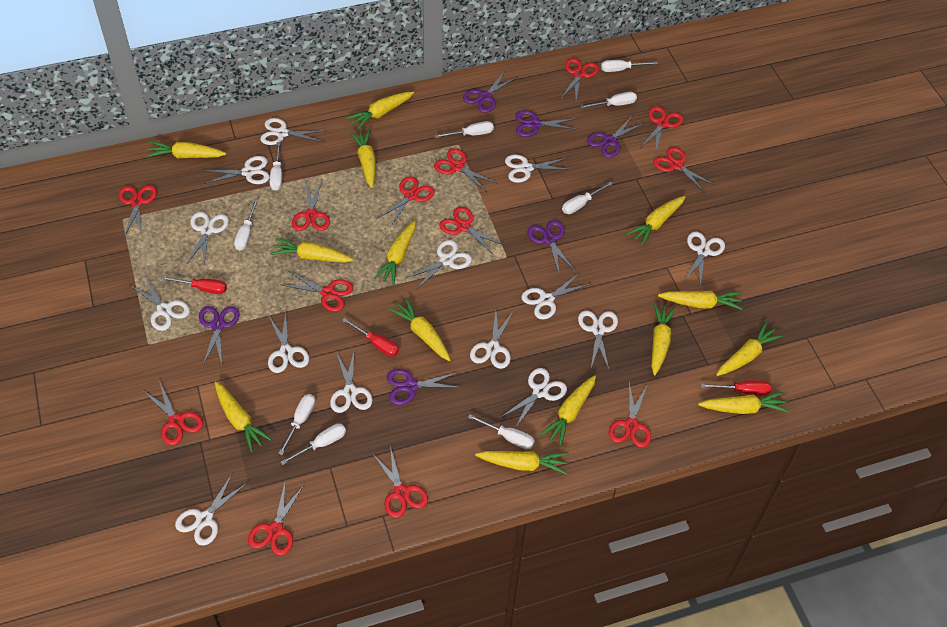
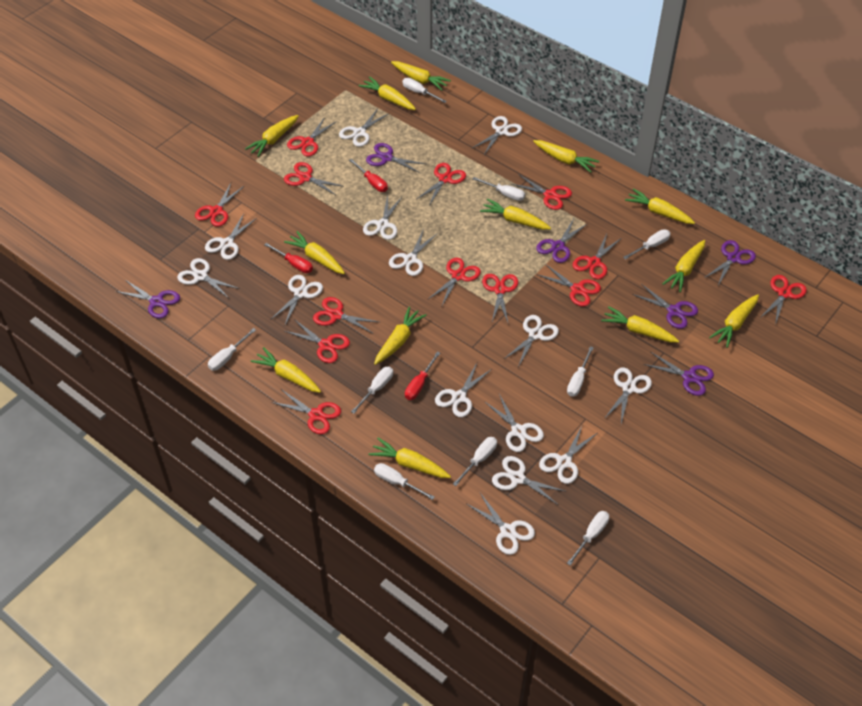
yellow carrot: [147,141,226,159] [215,382,272,453] [270,238,353,263] [347,92,414,130] [350,129,376,188] [374,221,416,285] [389,298,450,361] [475,451,568,474] [540,375,596,446] [626,196,685,246] [651,303,676,375] [658,291,743,310] [698,392,789,414] [716,322,783,376] = 14 -> [245,115,299,157] [251,347,321,393] [284,231,345,274] [359,76,416,110] [368,438,451,478] [374,307,426,365] [391,61,451,91] [480,199,551,230] [533,140,599,173] [601,306,679,343] [625,188,695,224] [662,240,705,293] [709,294,759,348] = 13

